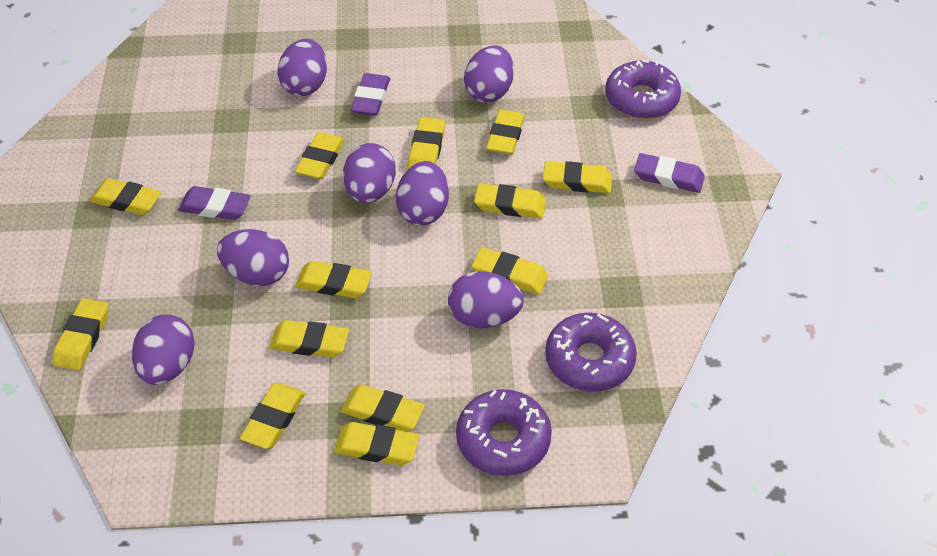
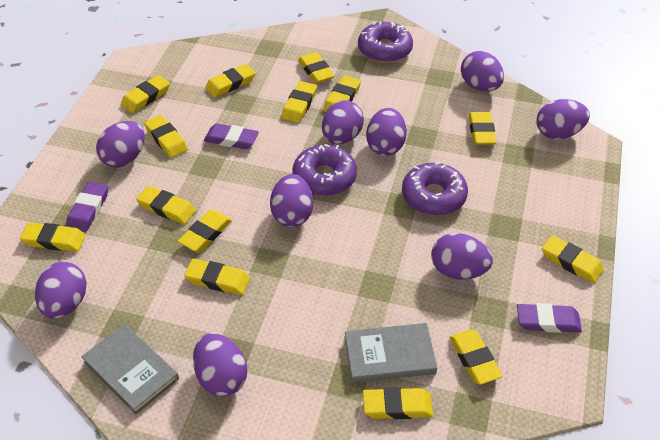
grey book: none = 0 -> [81,324,179,415] [345,323,437,383] = 2
purple egg: [132,315,195,385] [217,229,289,286] [278,39,327,96] [343,143,396,203] [396,161,449,226] [448,271,524,328] [464,45,514,102] = 7 -> [35,262,87,319] [96,121,144,168] [193,333,247,397] [270,174,313,227] [322,100,364,144] [366,108,407,156] [431,233,493,280] [461,51,504,91] [536,99,590,139] = 9
yellow eraser: [53,298,108,370] [90,178,161,215] [240,383,305,449] [269,320,349,357] [295,132,345,179] [295,261,372,298] [334,422,420,465] [341,385,425,432] [408,117,445,169] [472,247,549,294] [474,183,546,219] [486,110,525,155] [543,161,612,193] = 13 -> [20,223,86,252] [121,75,170,113] [136,186,196,224] [144,115,188,158] [178,210,232,252] [184,259,250,295] [205,64,256,97] [281,81,317,123] [298,52,335,84] [323,75,361,112] [363,387,433,419] [450,329,503,385] [468,112,497,145] [542,235,604,283] = 14

